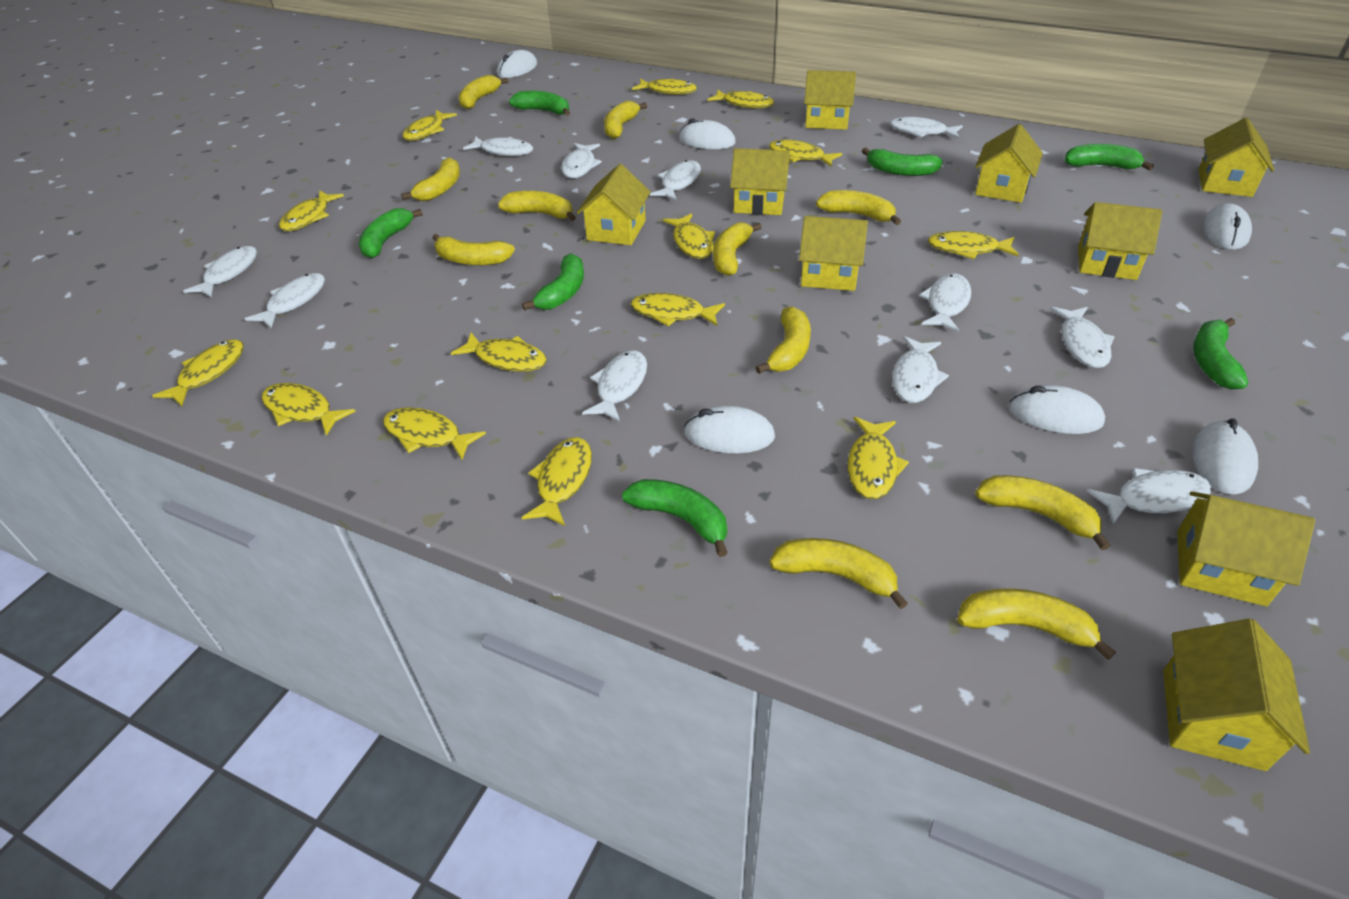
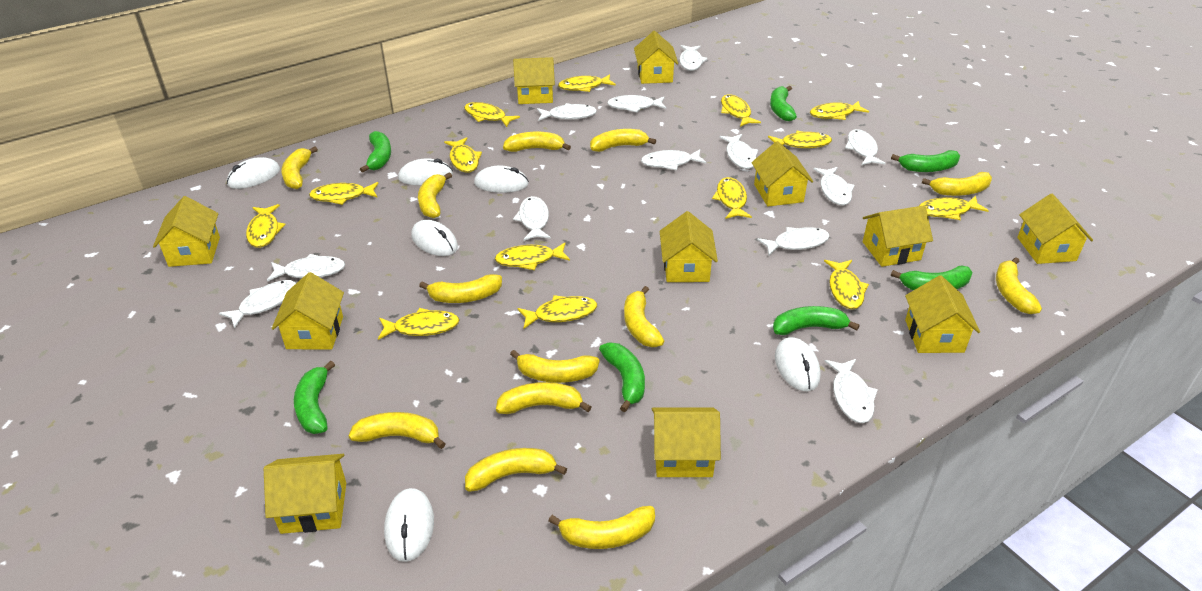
white fish: [183,246,257,298] [245,273,325,329] [463,137,533,156] [561,143,602,178] [582,350,647,422] [650,160,701,201] [889,117,963,139] [892,336,949,403] [919,273,971,332] [1050,307,1115,368] [1087,468,1212,524] = 11 -> [219,280,296,329] [267,254,345,282] [513,196,551,241] [537,103,597,121] [607,95,666,113] [641,149,706,170] [679,45,708,71] [719,134,758,169] [757,227,830,255] [813,167,854,205] [824,359,878,423] [845,129,886,165] = 12
yellow banana: [401,158,460,201] [433,234,515,266] [458,75,509,110] [498,191,576,221] [604,101,647,139] [713,222,762,276] [756,306,811,374] [769,538,908,609] [816,190,901,225] [957,588,1116,660] [975,475,1111,550] = 11 -> [281,146,318,189] [348,412,446,449] [418,172,452,218] [419,274,502,303] [465,448,567,492] [496,382,592,414] [503,132,571,152] [510,350,599,383] [548,506,655,549] [590,129,656,152] [624,286,664,347] [922,172,992,196] [996,257,1042,314] = 13
yellow house: [577,164,650,245] [730,148,790,215] [799,216,868,291] [804,70,856,130] [975,124,1043,203] [1078,202,1162,280] [1163,618,1310,771] [1177,491,1315,606] [1198,118,1274,197] = 9 -> [153,196,220,267] [264,454,346,534] [272,272,344,350] [513,57,555,104] [634,31,678,84] [652,407,721,477] [660,211,718,282] [752,141,813,207] [863,205,933,267] [905,275,980,353] [1017,194,1093,264] = 11

